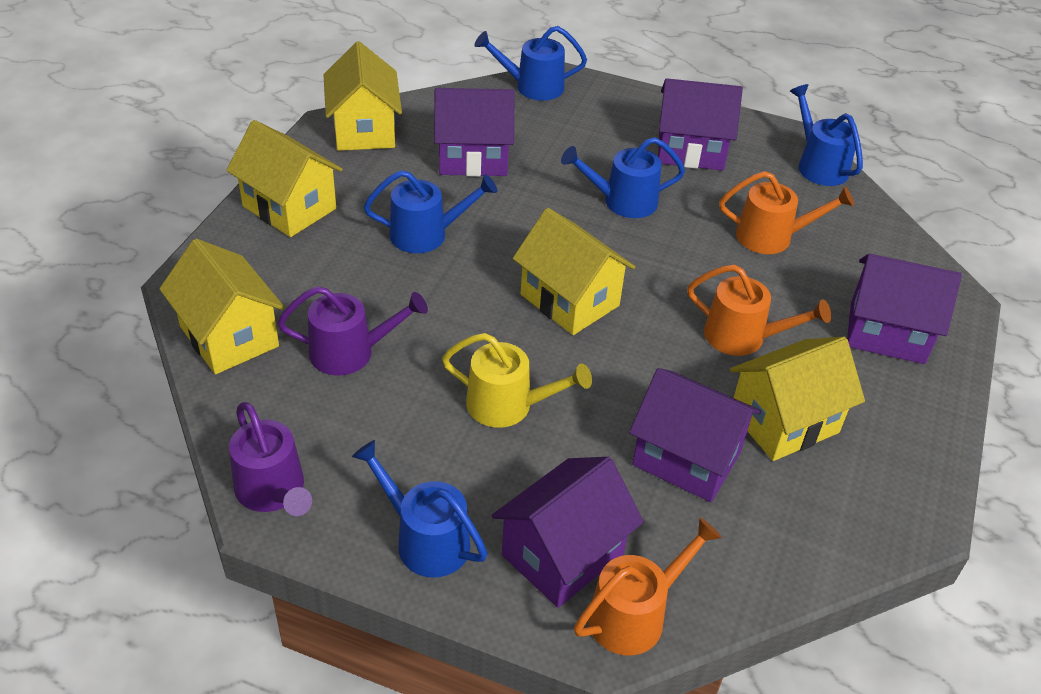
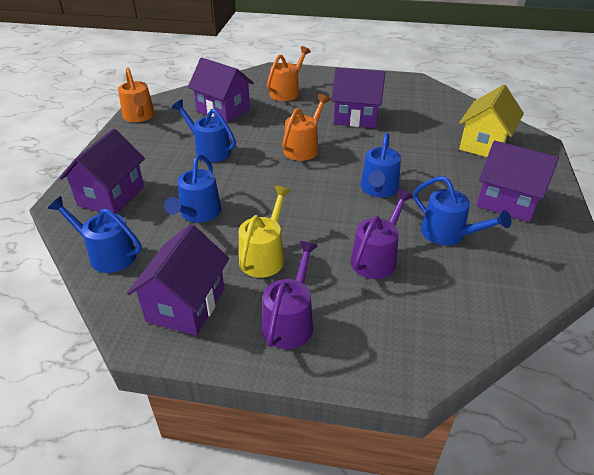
yellow house: [160,239,285,374] [226,120,343,237] [323,42,402,151] [513,208,635,335] [730,337,865,461] = 5 -> [459,85,524,157] = 1

